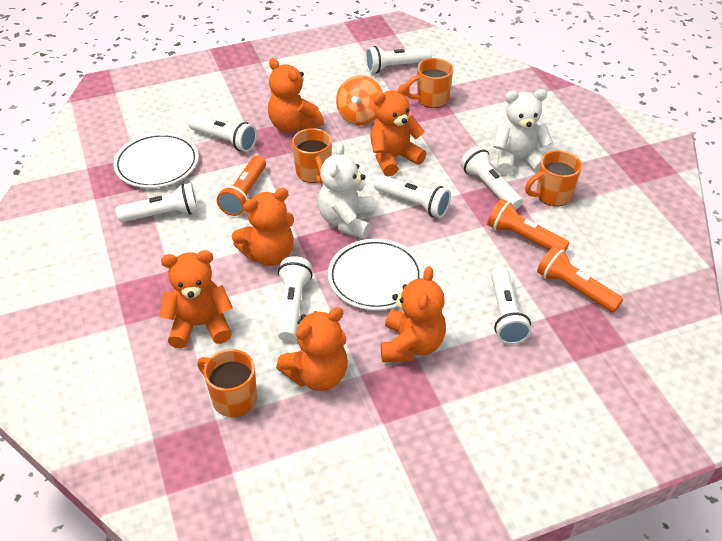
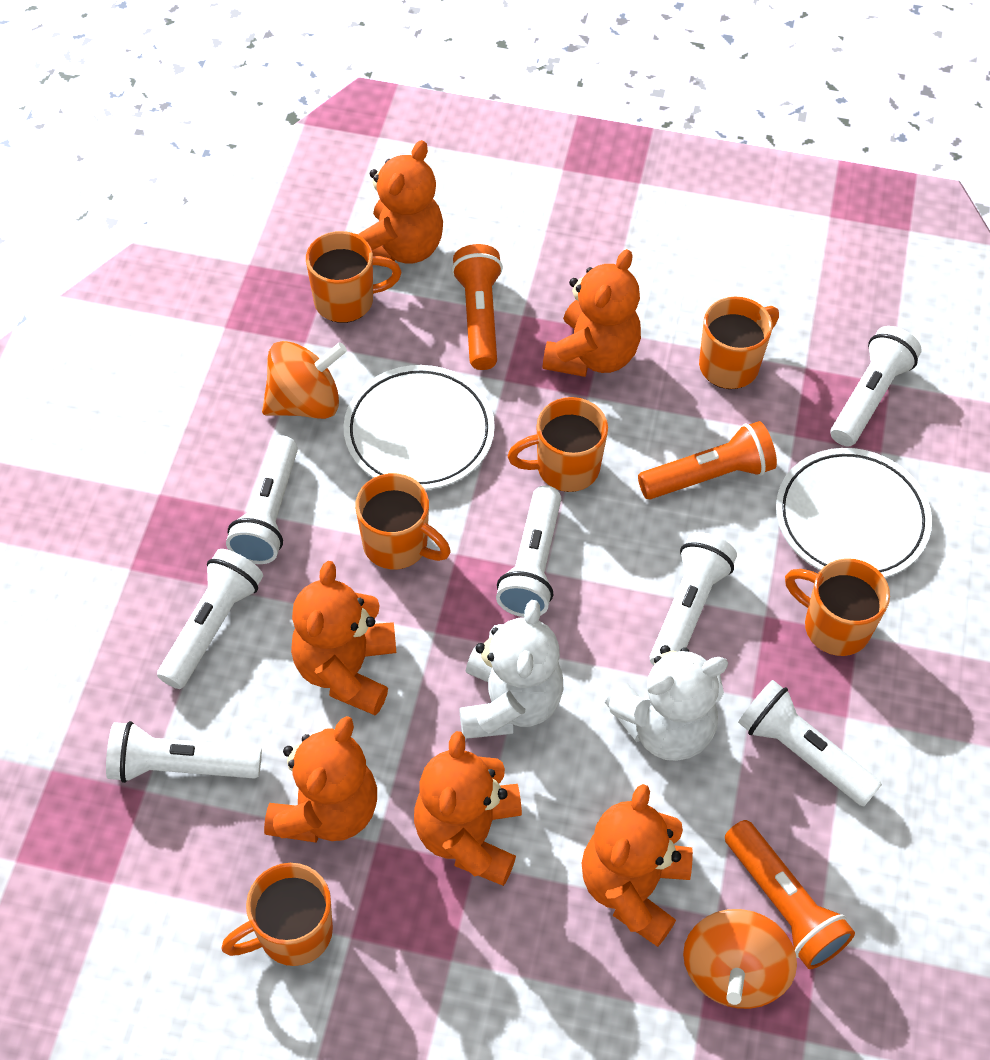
orange mug: [197,349,257,417] [292,128,332,184] [406,58,453,108] [525,150,582,206] = 4 -> [221,863,333,966] [306,231,401,323] [355,473,451,570] [507,397,608,492] [699,297,779,389] [785,558,890,656] = 6
orange spinning top: [336,75,383,125] = 1 -> [262,341,347,419] [683,909,797,1009] = 2

